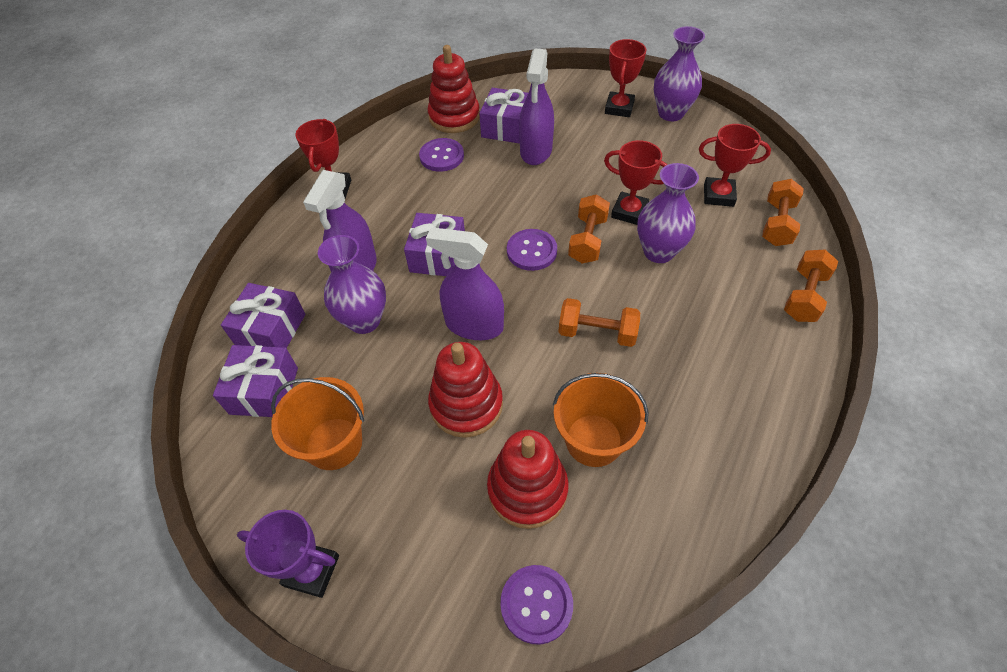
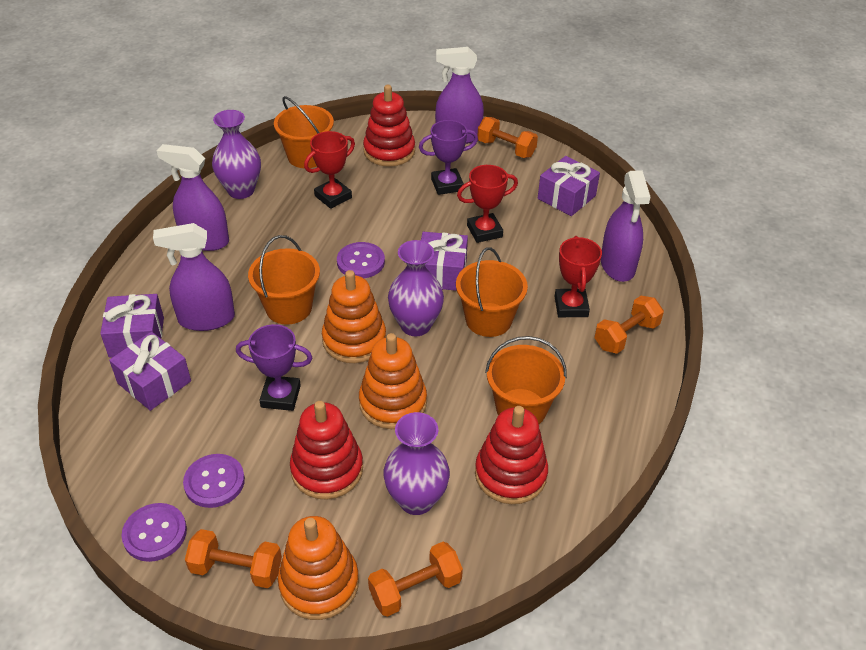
orange bucket: [271,377,365,470] [553,373,649,467] = 2 -> [248,235,320,325] [274,96,334,168] [456,247,528,337] [485,336,567,424] = 4
orange stacking toy: none = 0 -> [278,516,359,620] [322,270,386,363] [359,333,427,429] = 3
purple spray bottle: [303,170,377,272] [426,227,504,340] [519,48,554,165] = 3 -> [153,223,235,331] [157,144,229,251] [435,47,484,144] [601,170,650,282] = 4
purple trophy: [237,510,339,598] = 1 -> [236,324,312,411] [419,120,478,195] = 2
red trophy: [295,119,351,199] [604,140,668,225] [605,39,646,117] [699,124,771,207] = 4 -> [304,131,355,209] [457,165,518,243] [555,236,602,317] = 3

